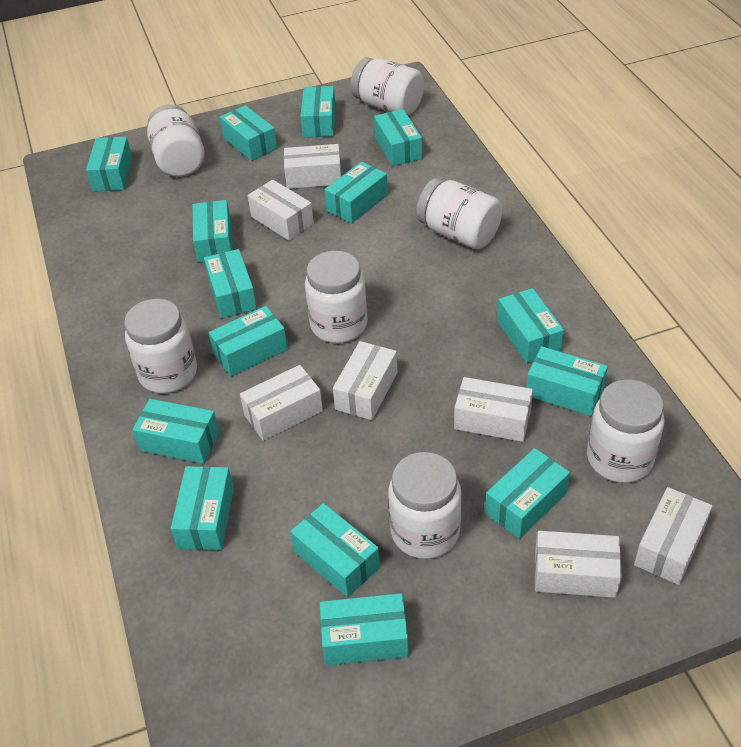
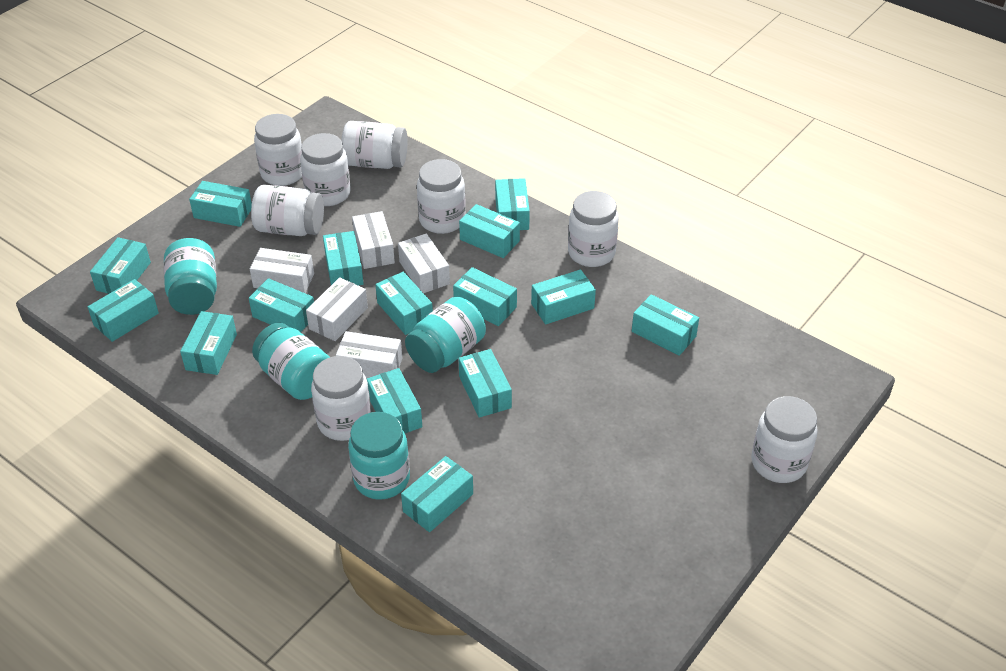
turquoise jar: none = 0 -> [164,238,217,315] [252,323,330,400] [348,412,410,500] [405,297,486,373] = 4
white box: [240,365,323,441] [248,180,314,241] [284,144,342,189] [333,341,397,420] [454,377,533,442] [535,531,622,598] [634,487,712,585] = 7 -> [250,248,314,293] [306,277,368,341] [336,331,402,379] [352,211,395,269] [398,233,450,293] = 5
white jar: [124,299,197,393] [147,104,205,177] [305,251,368,343] [350,57,424,116] [388,452,462,559] [416,178,502,249] [587,379,664,483] = 7 -> [251,185,324,236] [254,114,302,186] [300,133,351,206] [311,356,371,441] [341,121,408,169] [417,159,466,234] [568,191,619,267] [751,396,818,483] = 8

